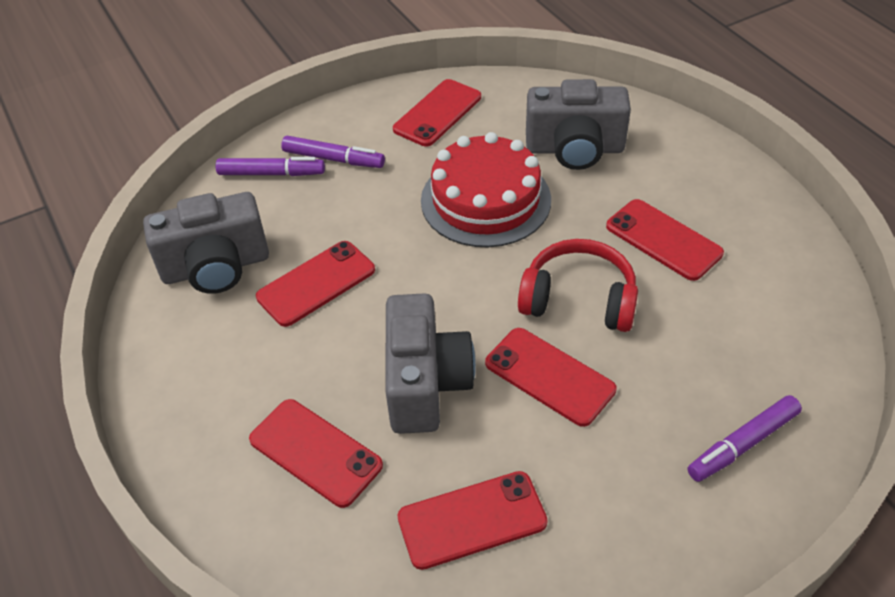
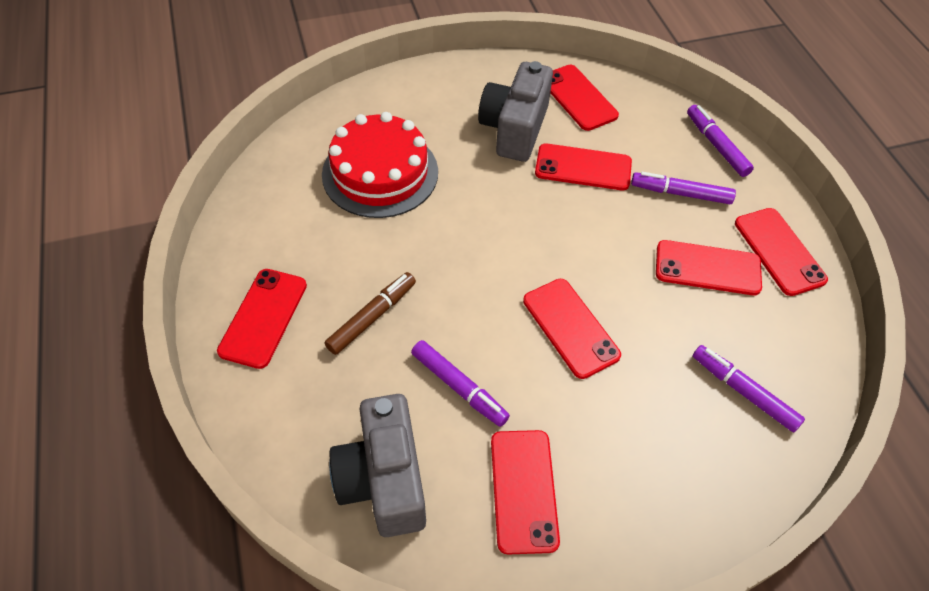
brown marker: none = 0 -> [325,272,416,355] = 1
grey camera: [143,192,269,294] [385,293,476,434] [526,79,631,170] = 3 -> [329,394,426,537] [478,61,553,162] = 2
purple marker: [216,157,325,176] [281,136,385,168] [688,395,802,482] = 3 -> [411,340,510,427] [631,172,736,204] [687,105,754,177] [693,345,805,432] = 4
red headphones: [518,239,638,332] = 1 -> none = 0
red phone: [249,399,383,508] [256,241,375,327] [393,79,481,146] [398,471,548,570] [485,328,616,427] [606,199,724,281] = 6 -> [217,269,307,369] [491,430,560,555] [523,279,621,379] [535,144,632,190] [550,65,619,131] [656,240,762,295] [735,208,828,296] = 7

